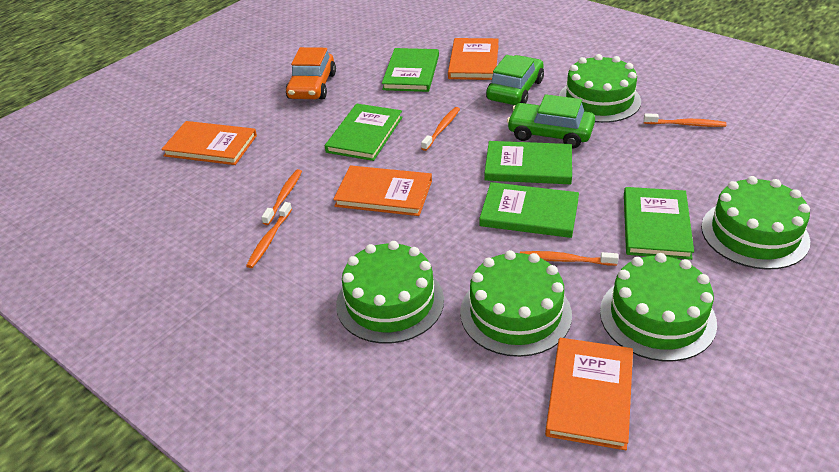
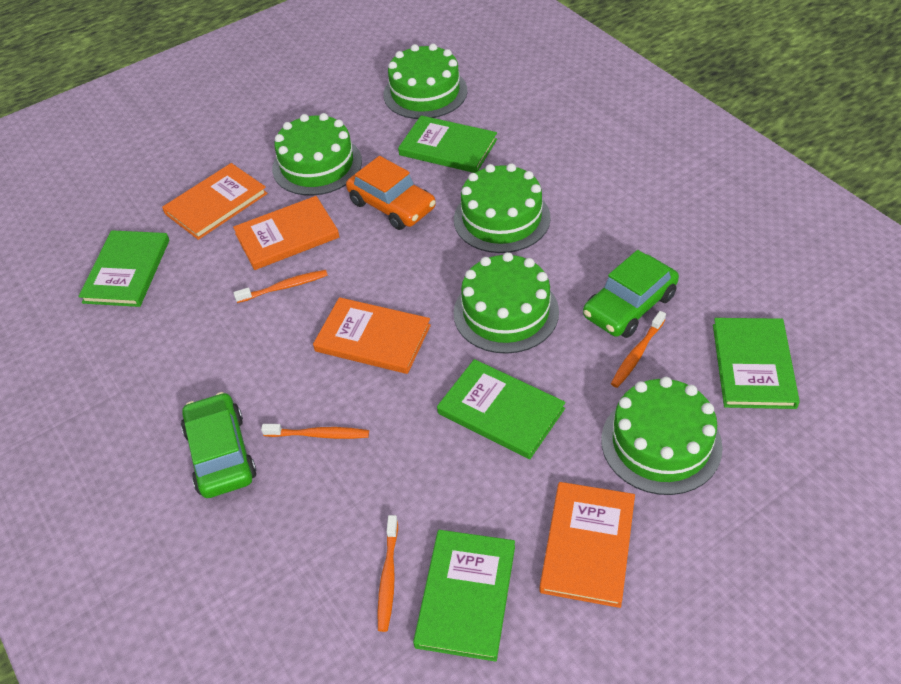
orange toothbrush: [246,202,292,268] [261,169,302,225] [421,107,460,151] [520,251,619,266] [644,113,726,127] = 5 -> [233,270,328,303] [261,424,369,439] [378,515,398,632] [611,311,666,388] = 4

